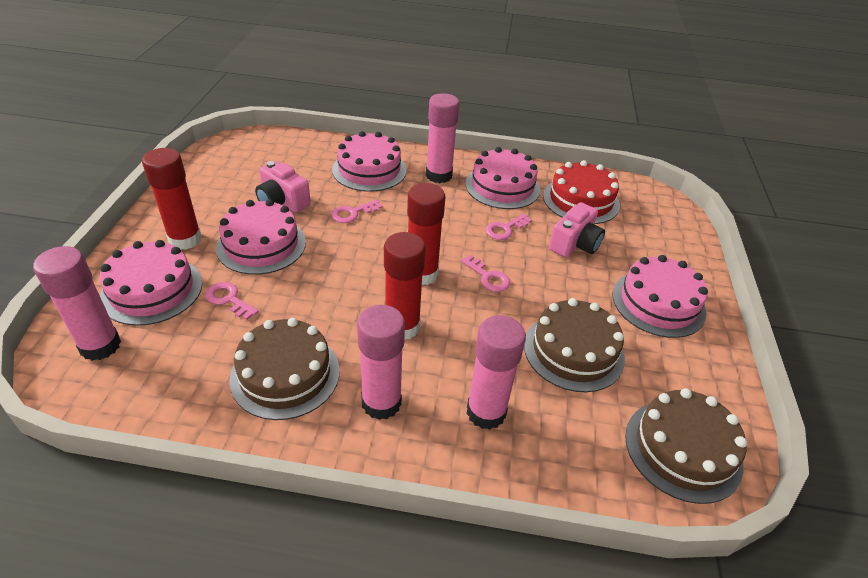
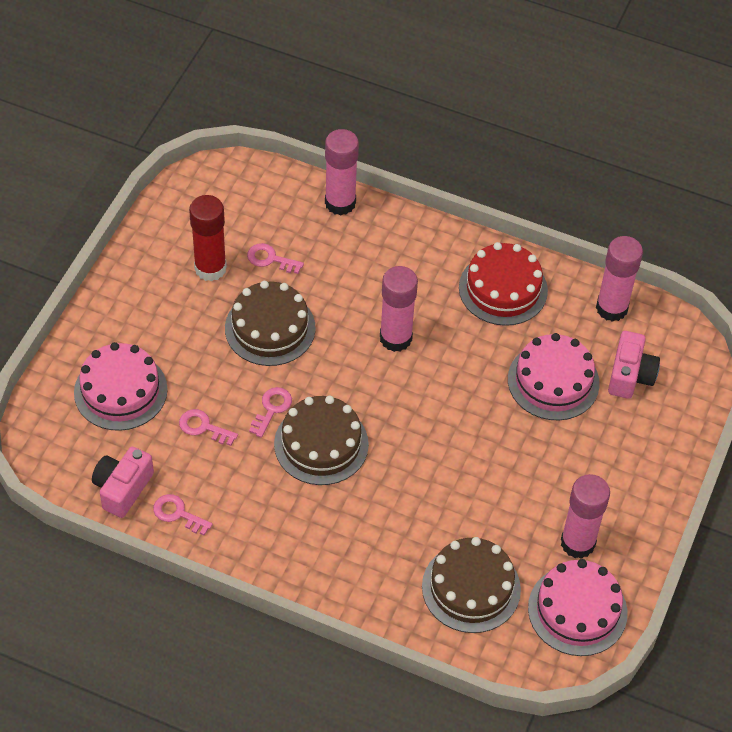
pink cake: [100,240,202,326] [216,199,306,275] [332,131,407,192] [465,147,540,209] [613,255,708,338] = 5 -> [74,342,168,431] [508,333,600,420] [528,559,627,656] = 3
red glue stick: [142,148,202,250] [384,232,426,340] [407,183,445,285] = 3 -> [189,195,227,281] = 1

